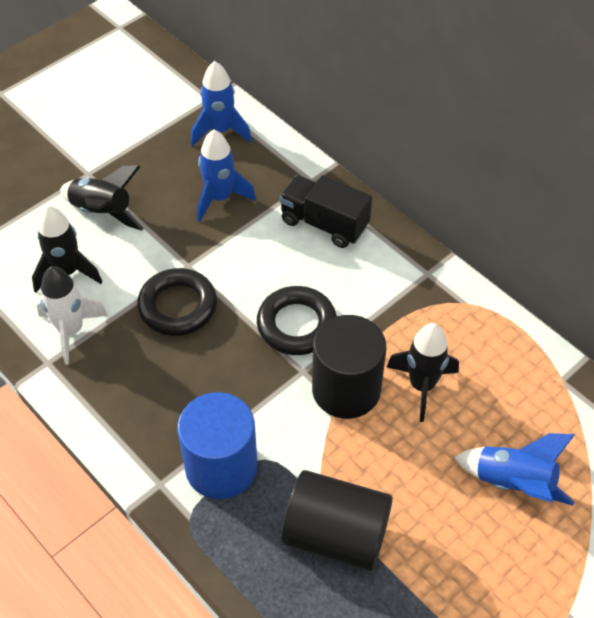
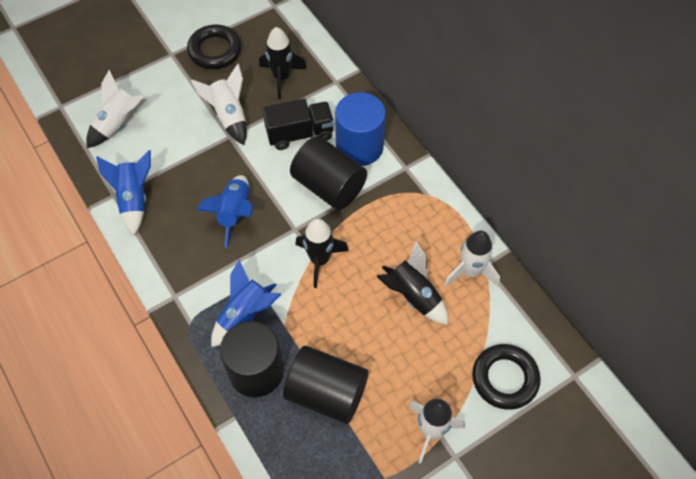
black cylinder: [281,470,393,571] [312,315,386,419] = 2 -> [220,321,284,397] [283,346,368,424] [290,136,367,210] = 3
white rocket: [37,266,108,364] = 1 -> [86,70,147,148] [191,64,247,145] [409,399,465,464] [444,231,500,287] = 4

